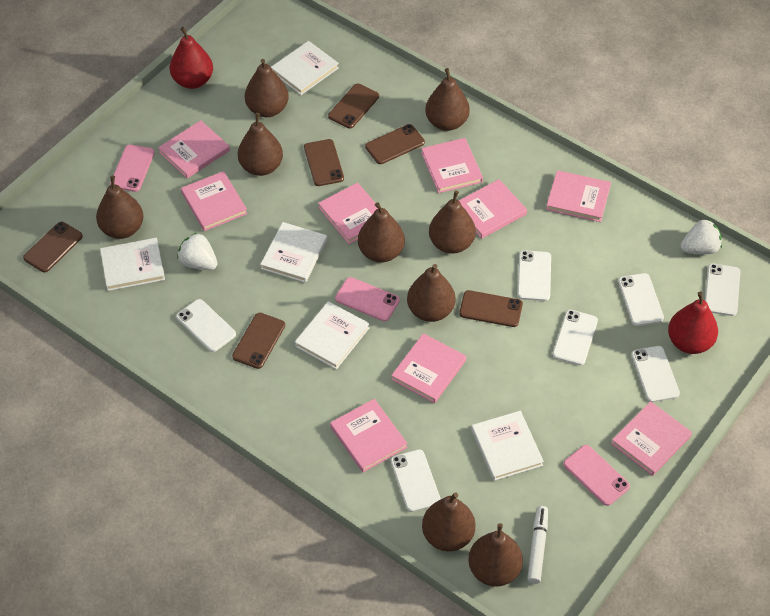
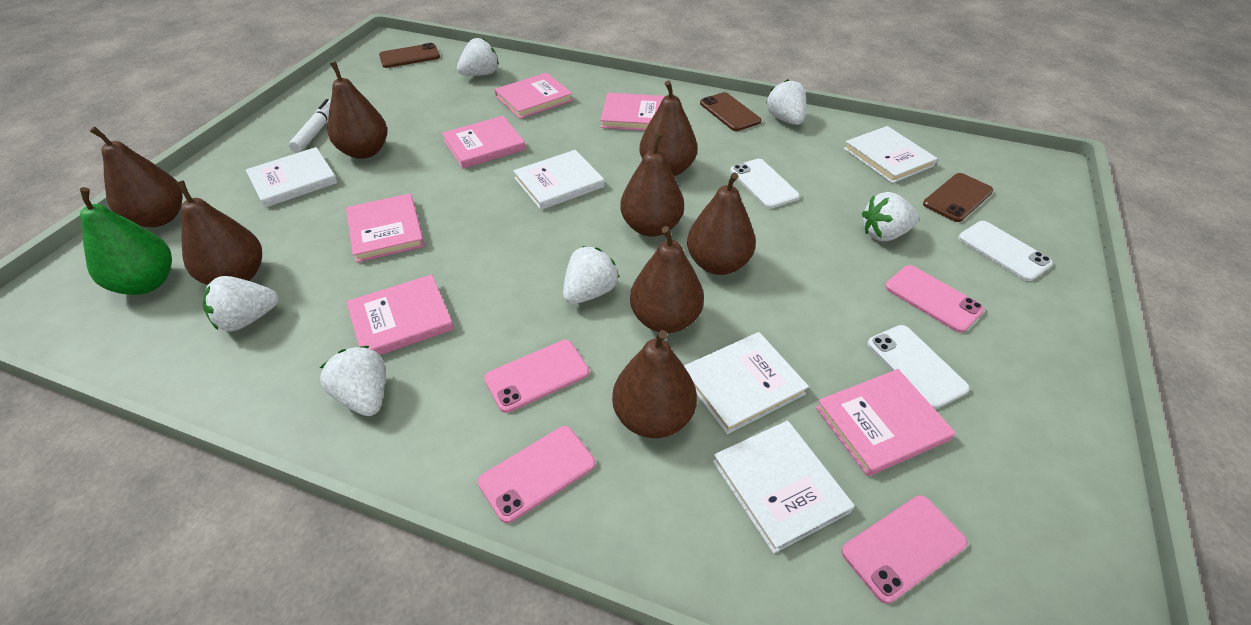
brown pear: [96,175,144,239] [238,113,283,176] [245,59,289,117] [358,202,405,263] [407,264,455,322] [422,492,475,552] [425,68,470,131] [429,191,476,254] [468,523,523,586] = 9 -> [90,127,183,227] [176,180,262,285] [328,62,387,159] [612,330,697,438] [620,133,684,237] [630,226,704,333] [640,80,697,176] [687,173,756,275] = 8
brown phone: [23,222,83,272] [232,313,285,369] [304,139,344,186] [328,84,379,128] [365,124,425,164] [459,290,523,327] = 6 -> [379,43,440,68] [700,92,761,131] [923,173,993,222] = 3
green pear: none = 0 -> [80,187,172,295] = 1
pink book: [158,120,230,178] [181,171,247,231] [318,183,378,244] [330,399,408,472] [391,333,466,403] [421,138,483,193] [459,179,527,239] [546,170,611,222] [611,401,692,476] = 9 -> [346,194,425,263] [346,274,454,355] [442,116,526,169] [494,73,573,119] [600,93,665,131] [816,369,955,476] = 6
pink phone: [110,145,155,192] [335,277,400,321] [564,445,630,506] = 3 -> [478,426,595,523] [484,340,589,413] [841,495,967,604] [885,265,985,333] = 4
red pear: [170,27,213,89] [668,292,718,354] = 2 -> none = 0
white phone: [176,299,236,352] [391,449,441,512] [518,250,551,301] [553,310,598,365] [618,273,664,326] [631,346,680,402] [705,264,740,316] = 7 -> [730,159,800,209] [867,325,970,409] [958,221,1053,281] = 3
white strawberry: [177,233,217,270] [680,219,722,254] = 2 -> [203,276,278,332] [320,346,385,416] [457,38,499,76] [563,246,619,304] [766,79,806,125] [862,192,919,241] = 6

